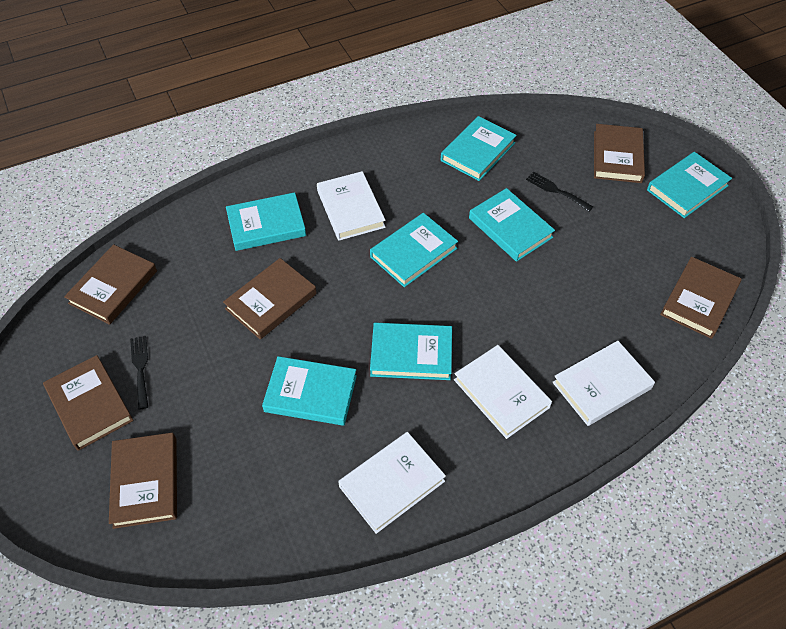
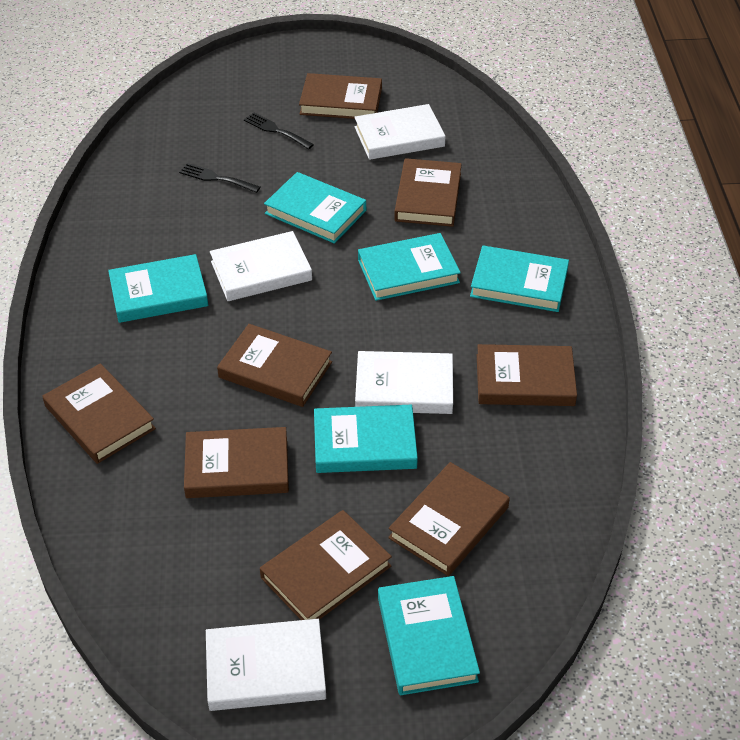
brown book: [43,355,133,451] [64,244,157,325] [109,433,177,529] [223,258,317,339] [594,124,645,183] [660,257,742,339] = 6 -> [43,363,156,464] [184,427,289,498] [217,324,332,407] [260,510,392,620] [299,73,382,119] [388,462,510,576] [394,158,462,227] [477,344,577,406] = 8
turquoise book: [226,192,306,251] [262,356,357,426] [370,213,458,287] [370,323,452,380] [441,116,517,181] [469,188,555,262] [647,152,732,218] = 7 -> [108,254,208,323] [264,172,366,244] [314,405,418,473] [358,233,461,301] [378,576,480,695] [470,246,569,312] = 6

